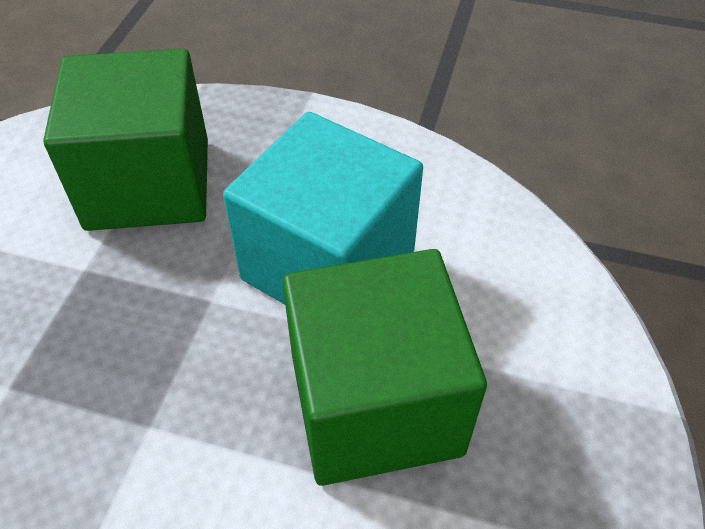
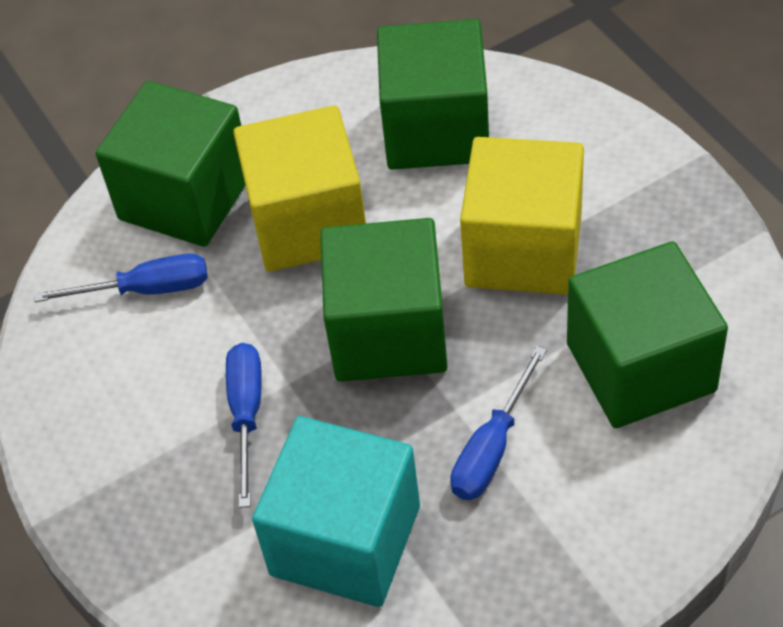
blue screwdriver: none = 0 -> [34,254,208,302] [226,343,262,508] [450,346,547,500] = 3
green cube: [43,49,208,231] [282,249,487,486] = 2 -> [96,81,245,247] [320,218,448,382] [377,19,489,170] [567,241,728,428] = 4
yellow cube: none = 0 -> [233,105,366,272] [460,137,584,295] = 2

